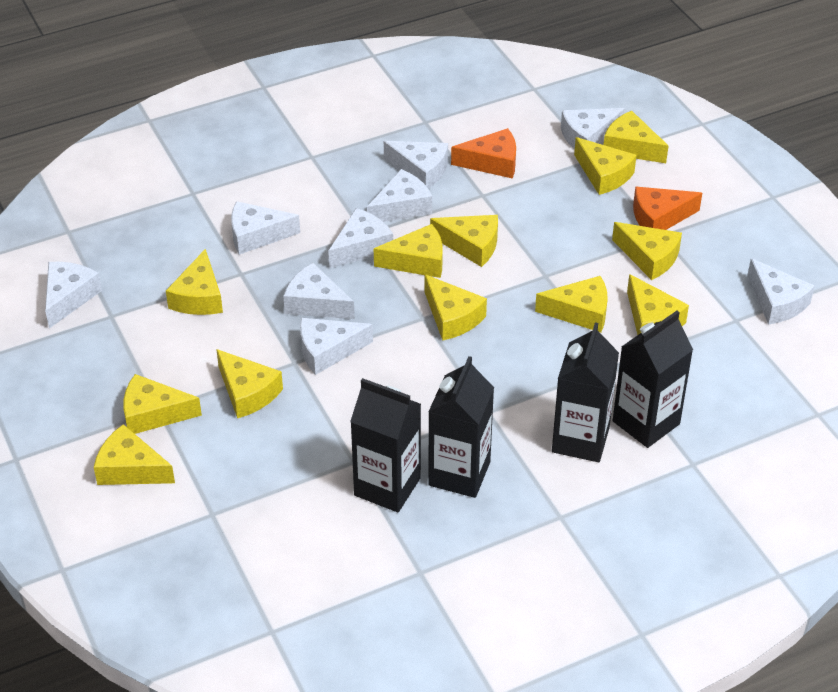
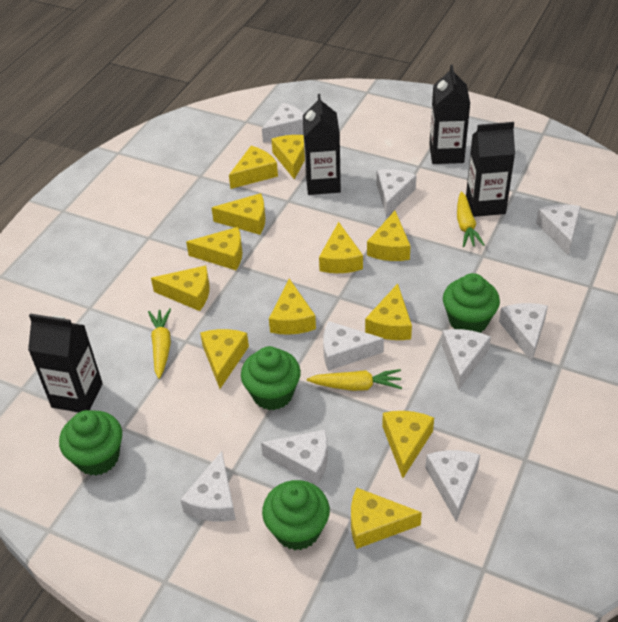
green cupcake: none = 0 -> [59,410,122,476] [241,346,301,410] [262,480,330,550] [443,273,500,333] = 4
orange cheese: [451,128,516,179] [633,187,702,230] = 2 -> none = 0
yellow carrot: none = 0 -> [148,308,171,379] [307,369,402,391] [457,191,484,247] = 3

